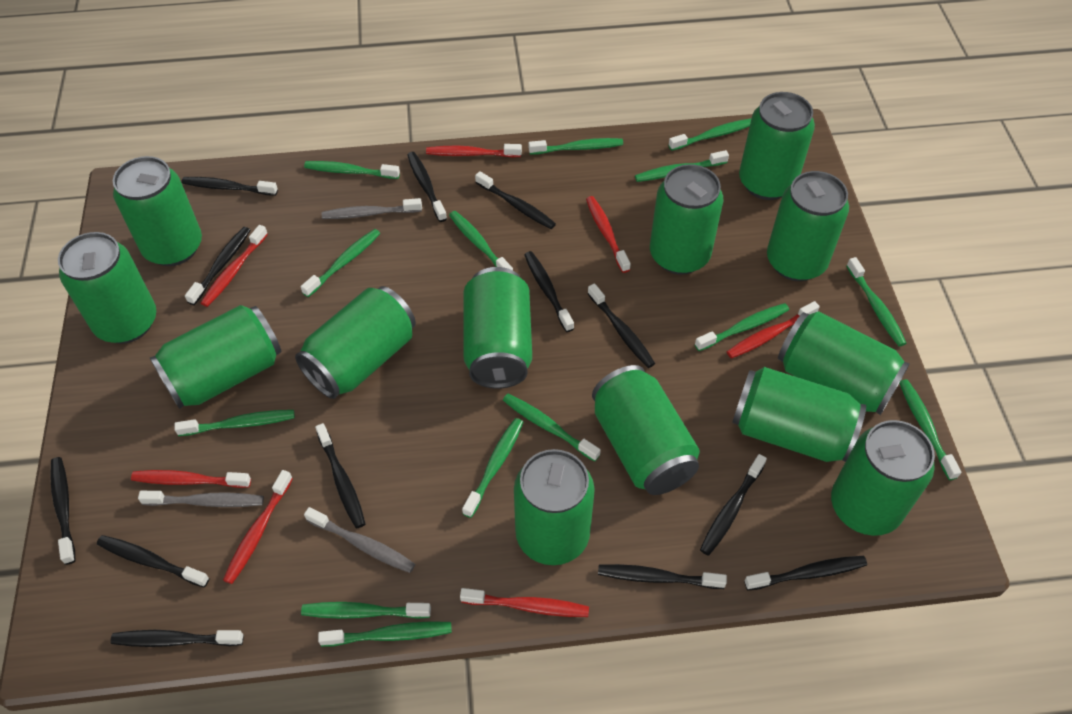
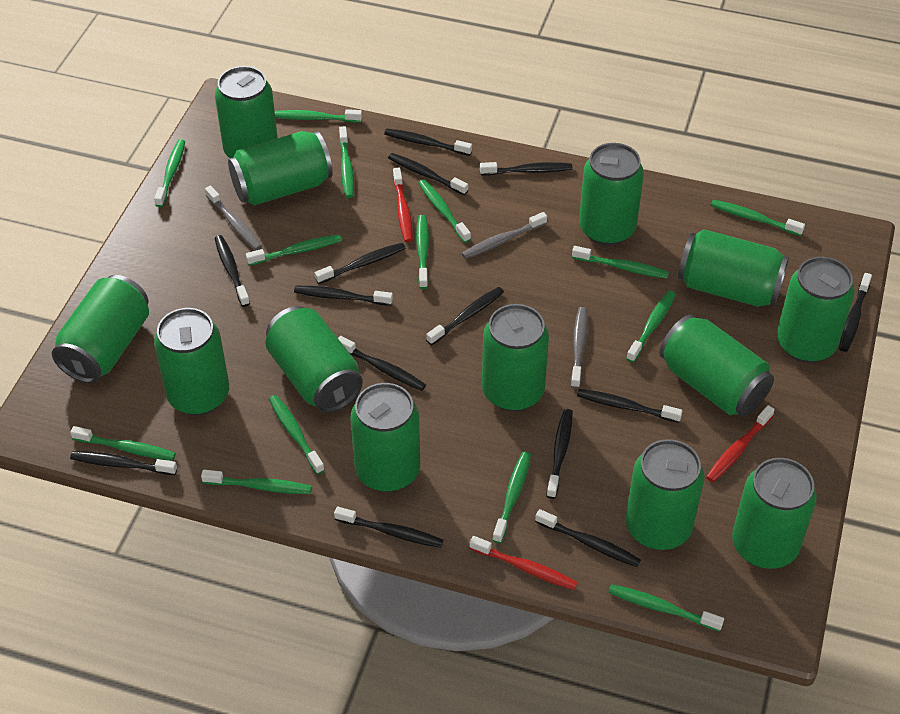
black toothbrush: [50,457,75,565] [97,535,209,588] [110,630,244,647] [181,177,278,196] [185,227,251,305] [315,423,366,528] [407,152,447,222] [475,171,556,229] [524,251,574,332] [587,283,655,368] [598,564,727,589] [700,454,767,556] [744,556,867,591] = 13 -> [70,451,177,475] [215,235,250,307] [294,286,393,306] [315,243,406,284] [334,507,444,548] [338,336,426,391] [384,129,472,156] [388,153,468,195] [426,287,504,345] [480,162,572,175] [535,509,641,567] [546,409,573,499] [577,389,683,423] [839,273,872,352] = 14
red toothbrush: [131,470,251,488] [201,225,268,307] [223,470,293,584] [426,144,522,158] [460,588,589,617] [586,196,631,273] [727,301,820,359] = 7 -> [393,167,413,242] [470,536,578,590] [706,405,775,482] = 3

